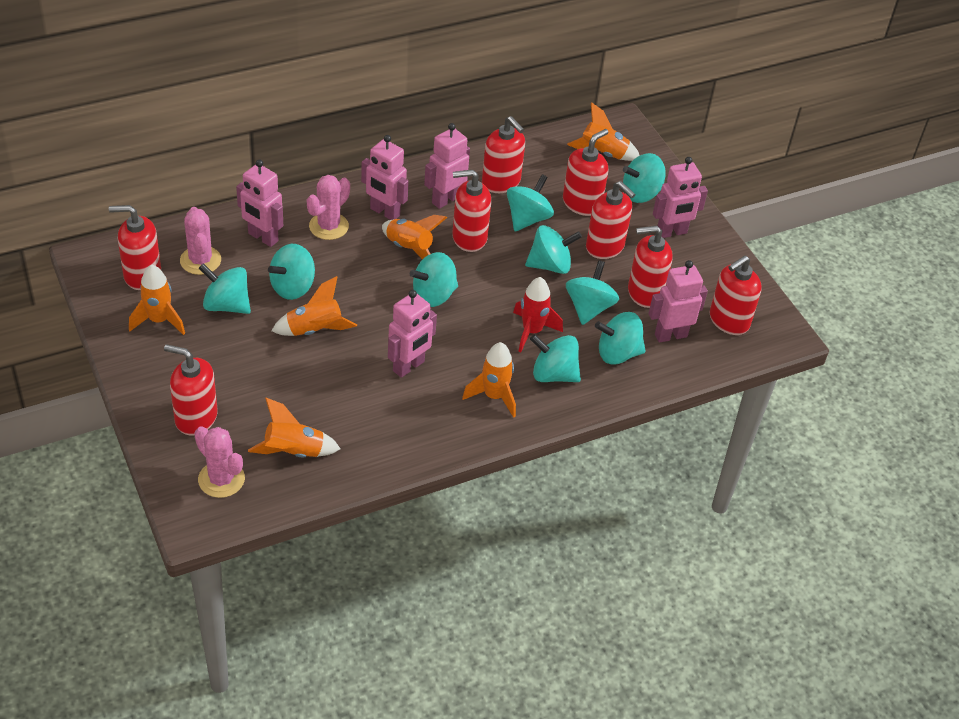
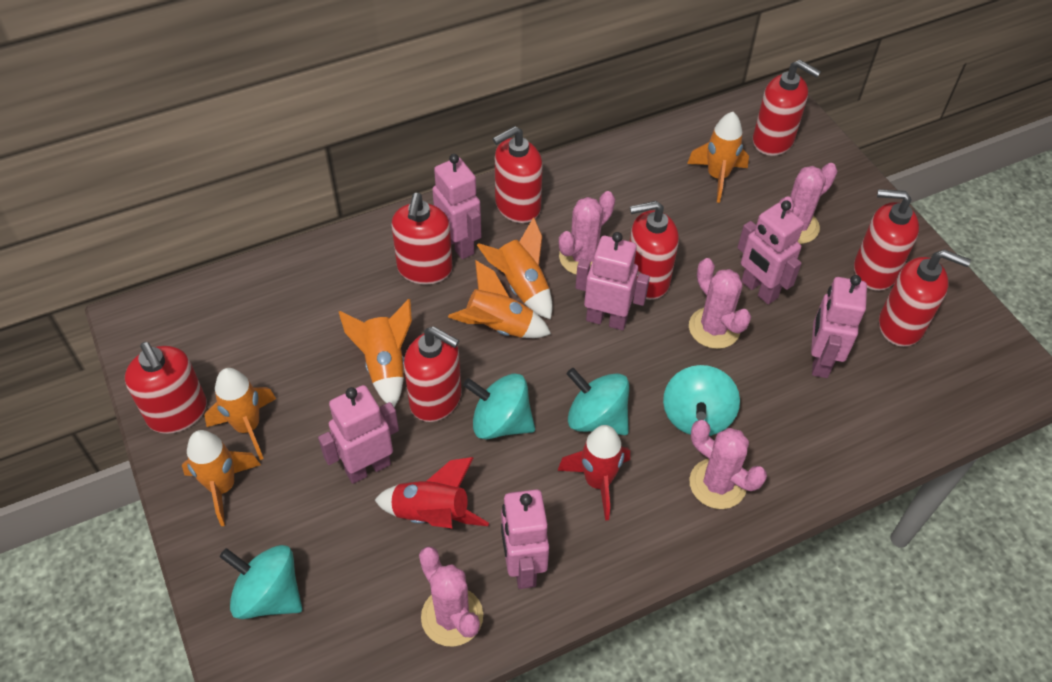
pink cactus: [180,207,221,275] [194,426,245,498] [307,175,350,240] = 3 -> [419,547,483,647] [559,191,615,275] [689,258,751,349] [689,420,767,509] [779,163,838,244] = 5
red rocket: [513,277,563,352] = 1 -> [375,457,489,528] [557,425,630,521] = 2
turquoise spinning top: [199,263,251,314] [268,244,315,300] [410,252,458,307] [507,174,554,231] [525,225,582,274] [530,334,581,382] [566,260,619,325] [595,312,646,365] [623,153,666,203] = 9 -> [219,545,302,619] [463,374,535,440] [567,368,629,435] [663,365,740,436] = 4

